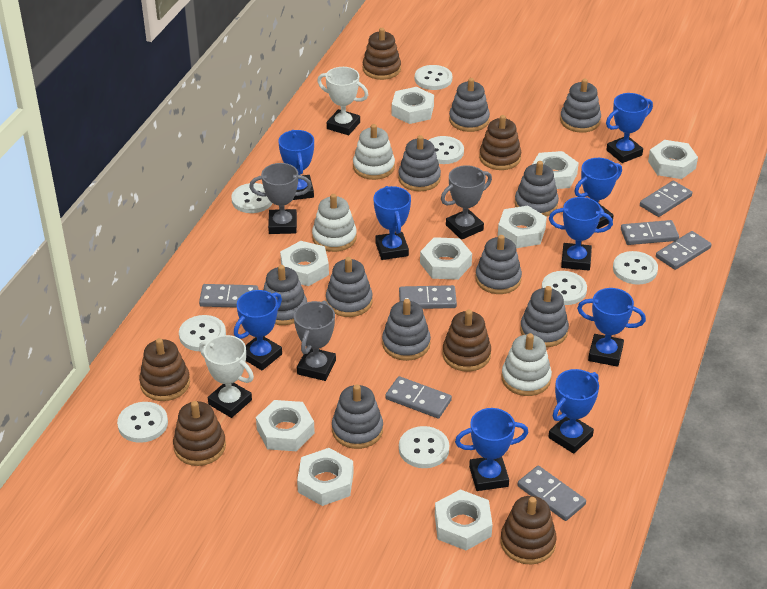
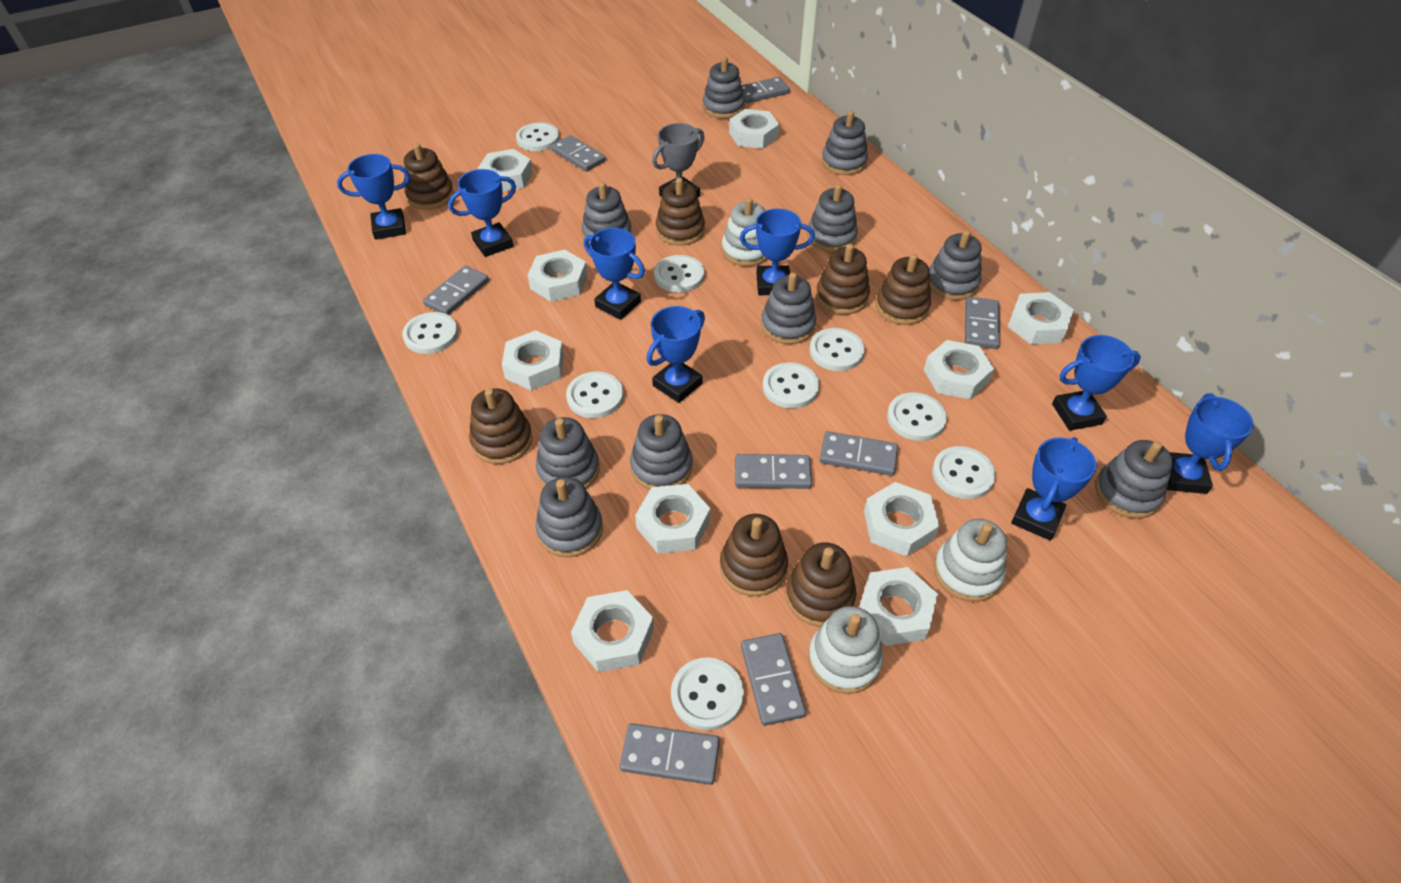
blue trophy: [234,290,282,370] [278,130,314,200] [373,186,411,260] [455,408,528,491] [548,369,599,454] [549,197,613,271] [574,158,622,229] [577,288,646,367] [606,93,653,163] = 9 -> [337,154,410,240] [448,169,516,257] [584,228,645,320] [646,306,705,403] [740,209,815,295] [1011,437,1097,541] [1052,335,1141,431] [1167,393,1254,494] = 8
brown stacking toy: [139,338,190,401] [173,401,226,466] [363,28,401,80] [442,310,491,372] [479,115,521,170] [500,496,557,565] = 6 -> [404,143,454,210] [469,388,533,464] [656,178,705,246] [720,514,788,596] [785,542,856,627] [816,244,870,314] [876,254,931,325] = 7
grey domino: [199,284,258,308] [385,376,452,419] [399,285,457,309] [518,466,586,521] [621,220,679,245] [640,181,692,217] [656,231,712,270] = 7 -> [423,265,489,315] [551,135,606,172] [620,723,720,785] [735,454,812,489] [741,633,806,726] [742,77,790,103] [820,431,898,476] [965,297,1000,349] = 8
grey trophy: [249,163,312,234] [294,301,336,381] [441,165,492,240] = 3 -> [652,123,705,197] = 1
white button: [117,402,168,443] [179,315,226,351] [231,183,273,213] [399,426,449,468] [415,65,452,90] [429,136,464,164] [542,271,587,305] [613,251,658,285] = 8 -> [402,312,458,354] [516,123,560,151] [566,371,624,418] [654,255,704,293] [671,657,744,731] [763,362,819,408] [810,328,865,371] [887,392,947,441] [932,446,996,499] = 9
white nut: [256,400,315,451] [280,241,329,286] [297,448,354,506] [392,87,434,124] [420,237,472,280] [435,489,493,551] [498,206,547,248] [532,151,579,189] [648,140,698,179] = 9 -> [478,149,533,192] [502,330,564,391] [528,250,588,302] [571,590,654,672] [635,484,710,554] [729,109,779,149] [859,567,938,646] [864,482,939,557] [924,340,994,400] [1008,292,1074,345] = 10
white trophy: [199,335,254,418] [317,67,368,135] = 2 -> none = 0

